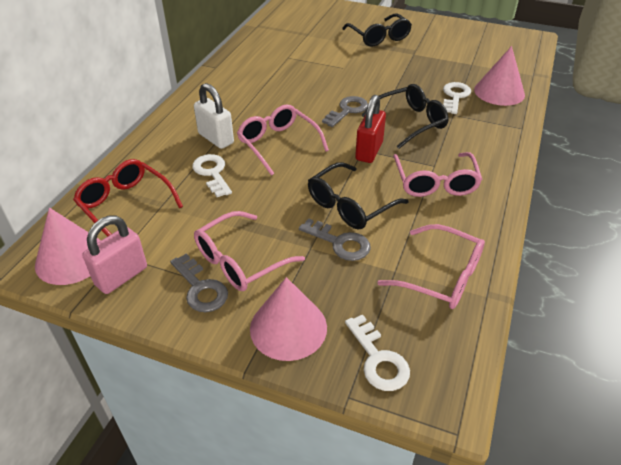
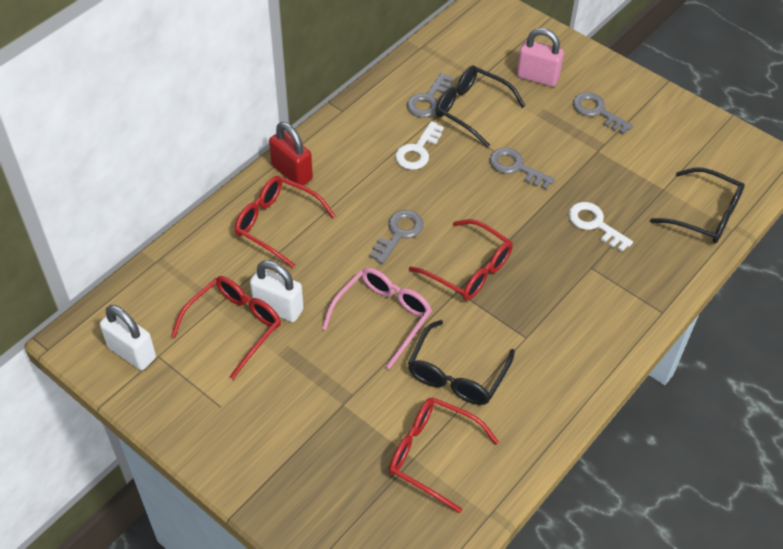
grey key: [170,254,228,312] [299,218,371,261] [322,96,368,127] = 3 -> [369,210,424,264] [407,73,453,118] [490,148,555,190] [573,92,633,134] = 4
pink cone: [35,208,101,285] [250,277,327,361] [474,46,525,106] = 3 -> none = 0
pink glasses: [194,211,305,291] [237,105,329,176] [377,224,485,309] [393,152,483,197] = 4 -> [322,268,432,369] = 1
red glasses: [73,159,183,237] = 1 -> [171,276,281,379] [235,176,335,268] [389,397,499,513] [409,219,513,301] = 4
white key: [192,154,232,197] [345,314,410,391] [443,82,471,114] = 3 -> [395,121,444,170] [569,202,633,251] = 2
white padlock: [194,83,234,149] = 1 -> [100,305,156,370] [250,260,303,322] = 2

